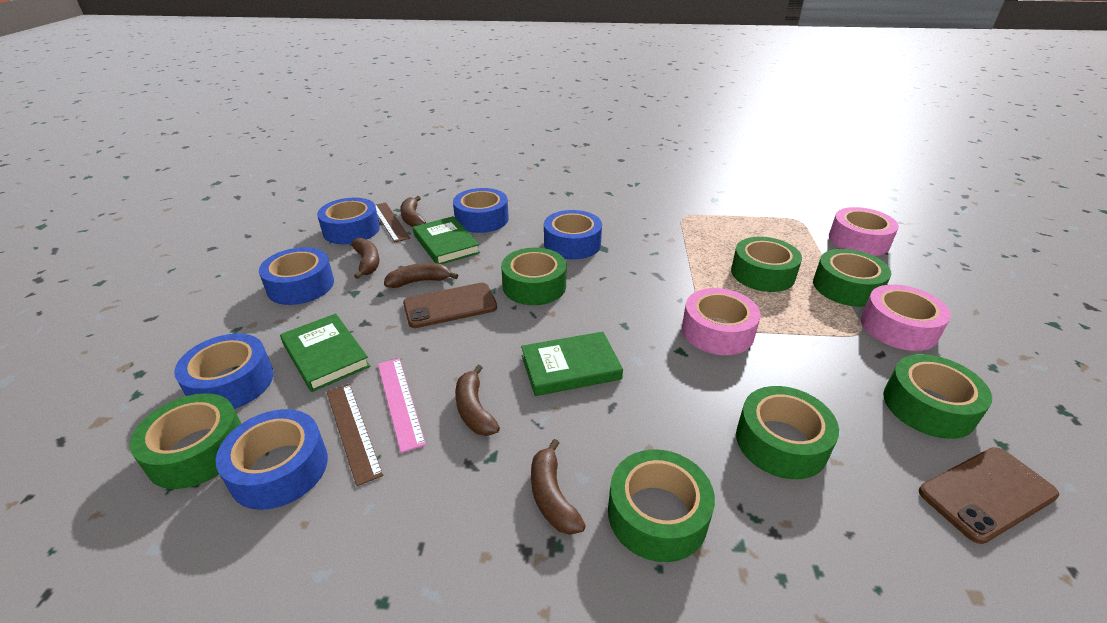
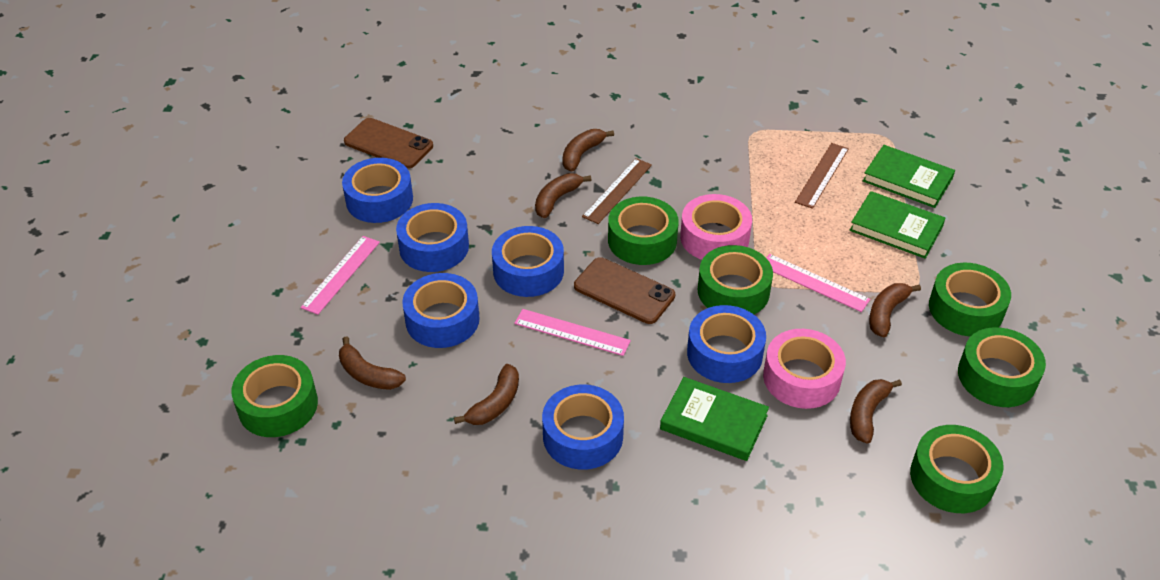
brown banana: [351,238,379,279] [384,263,458,288] [400,196,426,227] [455,365,500,436] [531,439,586,535] = 5 -> [339,336,406,390] [454,364,519,425] [535,173,591,218] [563,129,614,171] [850,379,902,444] [869,283,921,337] = 6
green tape: [130,393,241,489] [501,248,566,305] [608,449,715,562] [731,237,802,292] [736,386,839,479] [813,249,891,307] [883,354,992,439] = 7 -> [231,355,318,437] [608,197,679,265] [697,245,773,314] [910,425,1004,513] [929,263,1011,337] [958,327,1046,407] = 6
pink ruler: [378,358,426,453] = 1 -> [301,236,380,315] [514,309,631,356] [766,254,870,312] = 3
pink tape: [682,288,761,355] [829,207,899,256] [861,284,951,351] = 3 -> [680,194,752,260] [763,329,846,409] = 2

